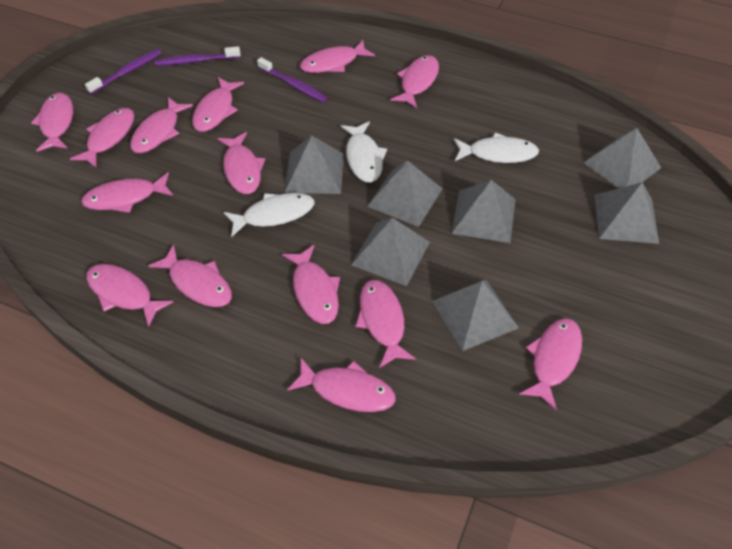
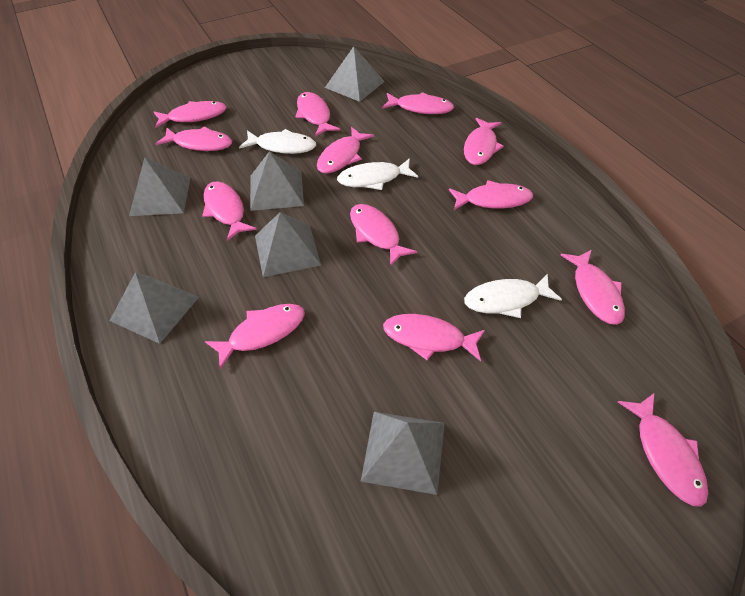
grey pyramid: [285,136,344,194] [351,218,430,286] [367,160,443,227] [432,280,519,351] [451,180,516,243] [583,128,661,188] [595,182,659,244] = 7 -> [110,272,199,344] [129,157,190,216] [250,151,304,211] [255,212,321,277] [325,46,385,102] [361,412,445,495] = 6
pink fish: [31,93,73,152] [70,108,134,168] [81,172,173,213] [86,264,173,327] [130,97,193,153] [148,245,232,307] [192,77,244,132] [217,132,265,194] [282,245,340,324] [287,358,396,412] [300,40,375,73] [355,280,416,368] [390,55,439,108] [519,318,582,410] = 14 -> [154,101,227,128] [156,126,232,151] [202,181,257,241] [205,304,305,370] [295,92,340,137] [317,127,374,174] [350,204,417,267] [382,92,454,114] [383,314,485,361] [449,180,533,210] [464,118,504,165] [561,249,625,325] [618,393,709,507] = 13
purple toothbrush: [85,49,161,94] [155,46,241,66] [257,57,327,103] = 3 -> none = 0

